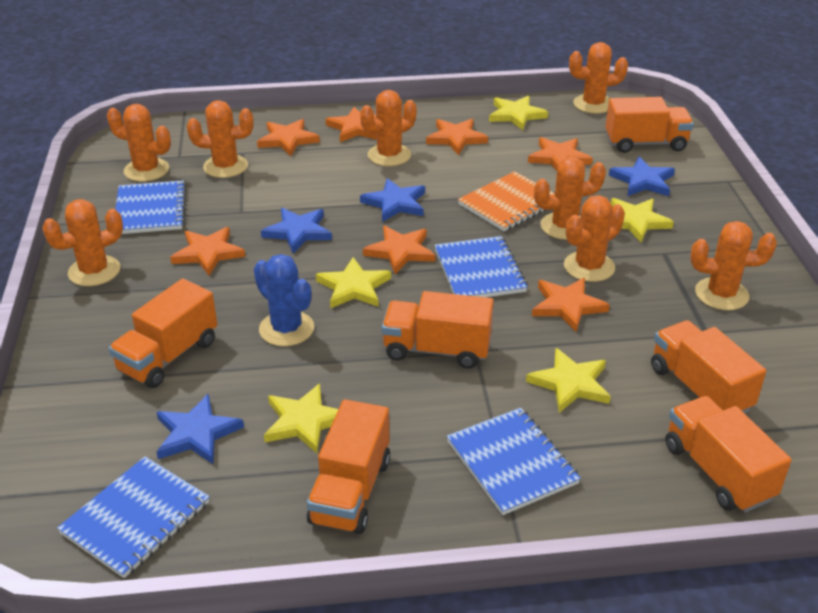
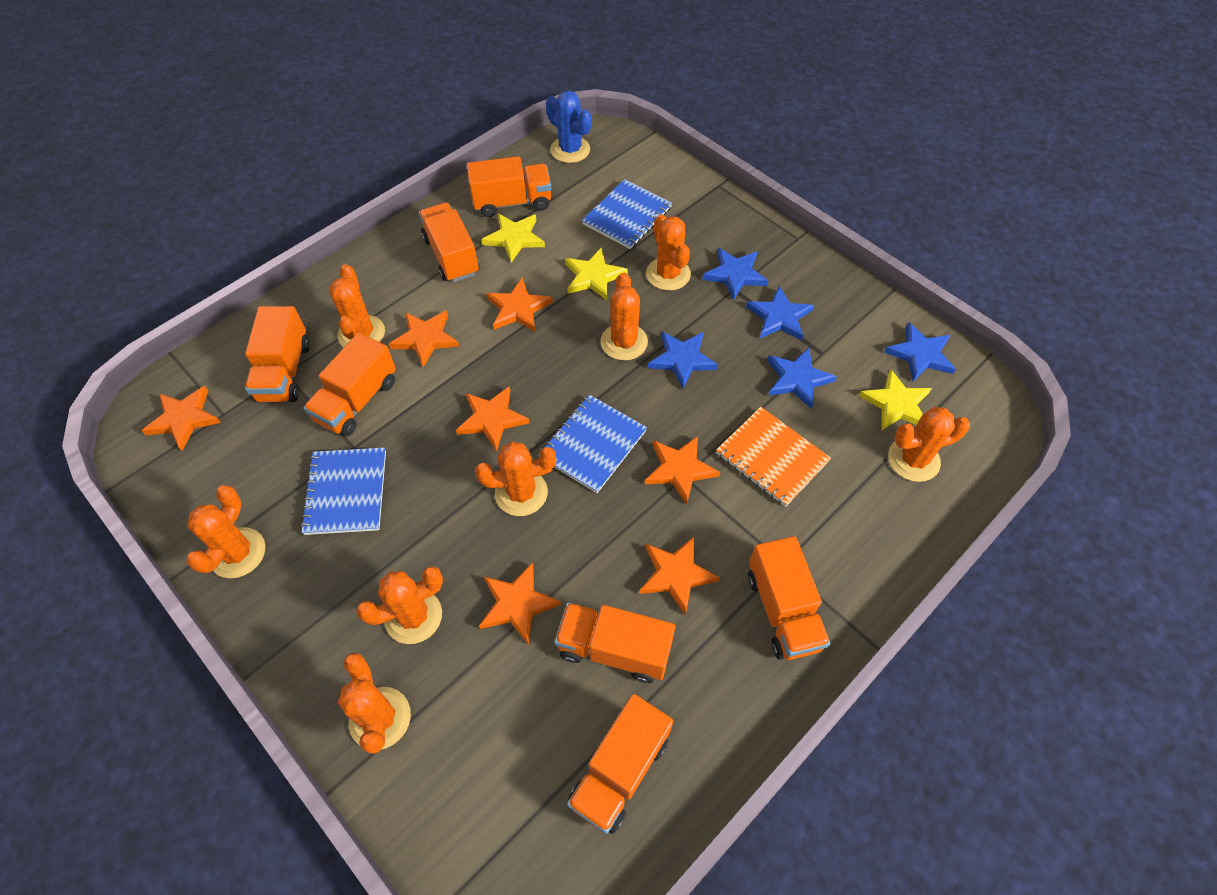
blue notebook: [57,456,210,578] [115,180,186,234] [435,236,528,297] [447,408,581,515] = 4 -> [300,447,386,535] [538,395,647,493] [582,179,672,249] = 3
blue star: [156,394,244,464] [261,208,332,253] [360,178,425,222] [609,157,675,196] = 4 -> [648,331,718,389] [702,248,768,300] [746,285,814,341] [767,348,837,409] [884,322,956,381] = 5
orange truck: [109,278,217,388] [307,399,390,534] [382,291,493,369] [605,97,694,153] [651,320,766,413] [665,396,791,513] = 6 -> [245,306,310,402] [303,332,396,436] [419,202,479,282] [467,156,551,217] [555,603,675,683] [567,694,673,834] [748,536,830,660] = 7
yellow star: [264,384,338,453] [316,257,391,309] [489,96,548,130] [526,348,611,413] [611,198,674,242] = 5 -> [481,214,545,262] [565,247,628,300] [859,369,932,431] = 3

